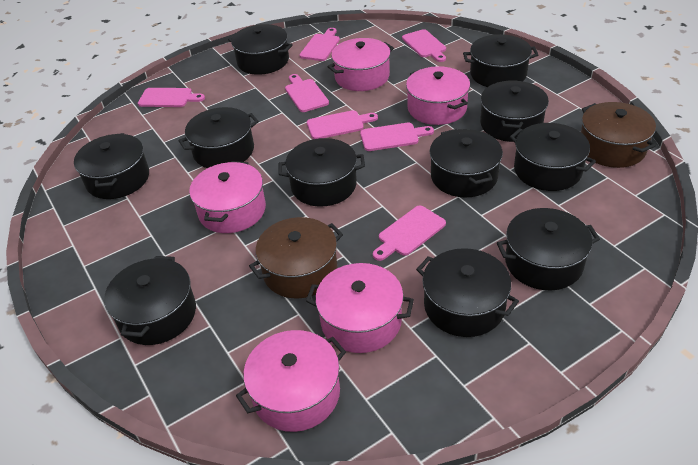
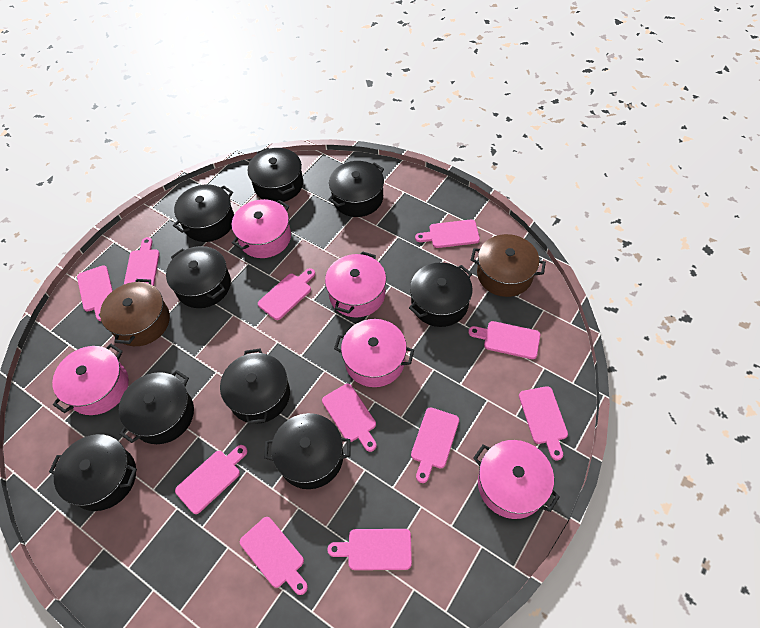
black pot: [74,133,149,199] [104,256,196,345] [179,107,259,168] [228,24,293,75] [279,138,365,207] [416,248,519,337] [430,129,503,197] [463,34,538,87] [480,81,549,142] [497,208,600,290] [510,123,596,191] = 11 -> [49,434,137,511] [119,370,194,444] [166,246,231,308] [173,185,234,242] [220,348,290,424] [248,148,303,202] [264,413,351,489] [328,161,384,217] [409,263,473,327] = 9
pink cutting board: [138,88,205,107] [285,74,329,112] [299,28,340,61] [307,110,378,139] [360,123,434,151] [373,206,446,261] [402,29,446,62] = 7 -> [77,265,113,321] [124,237,160,286] [175,445,248,514] [240,517,308,595] [258,268,315,320] [322,384,377,452] [327,529,412,570] [411,407,459,483] [415,220,480,248] [468,321,540,359] [519,386,568,460] = 11

